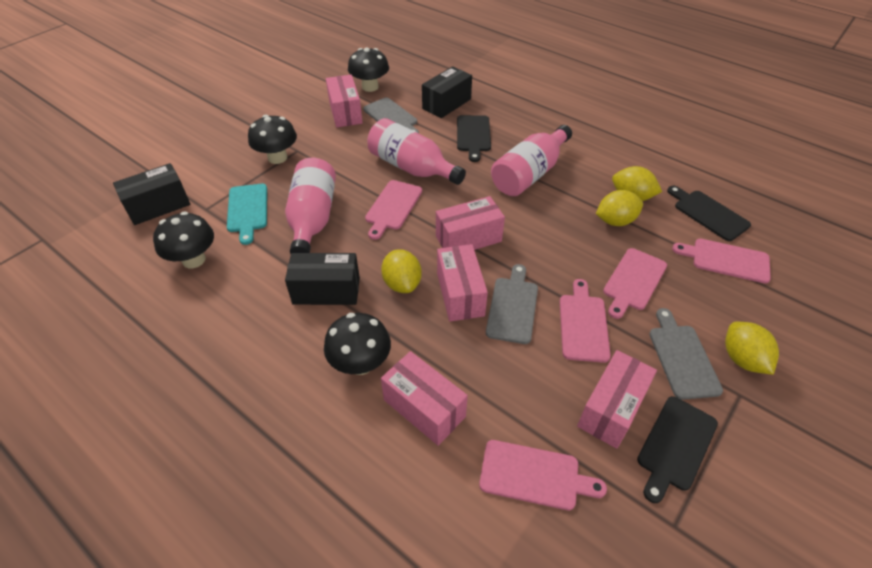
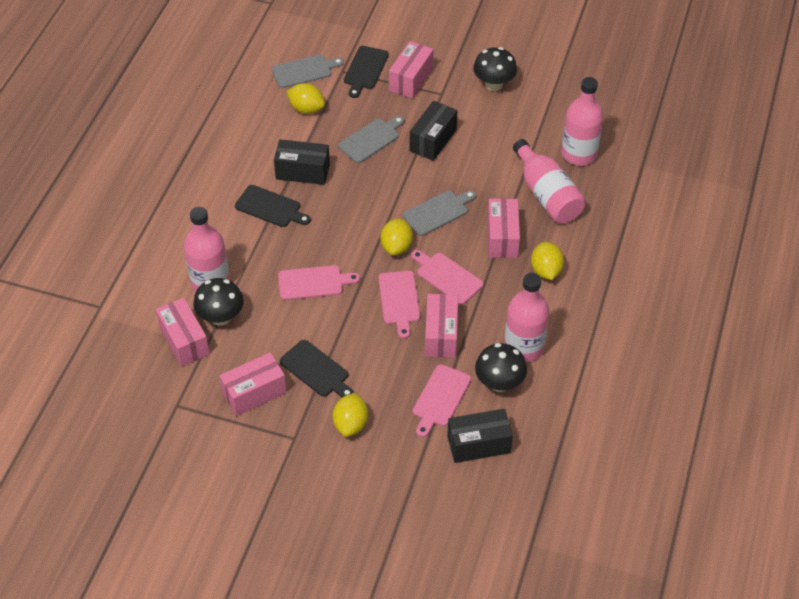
black mushroom: [153,212,214,268] [248,115,297,164] [324,313,391,375] [348,48,389,92] = 4 -> [193,278,244,326] [473,47,517,91] [475,343,527,392] = 3
pink bottle: [285,158,336,254] [367,118,466,185] [491,125,572,196] = 3 -> [184,207,230,291] [504,273,549,362] [513,139,586,223] [561,77,604,165] = 4
pink cutting board: [365,180,422,240] [479,440,607,510] [560,279,611,363] [603,248,667,319] [672,239,771,284] = 5 -> [278,265,360,300] [378,271,420,339] [411,250,484,305] [413,364,471,437] = 4
turquoise cutting board: [227,184,267,245] = 1 -> none = 0

